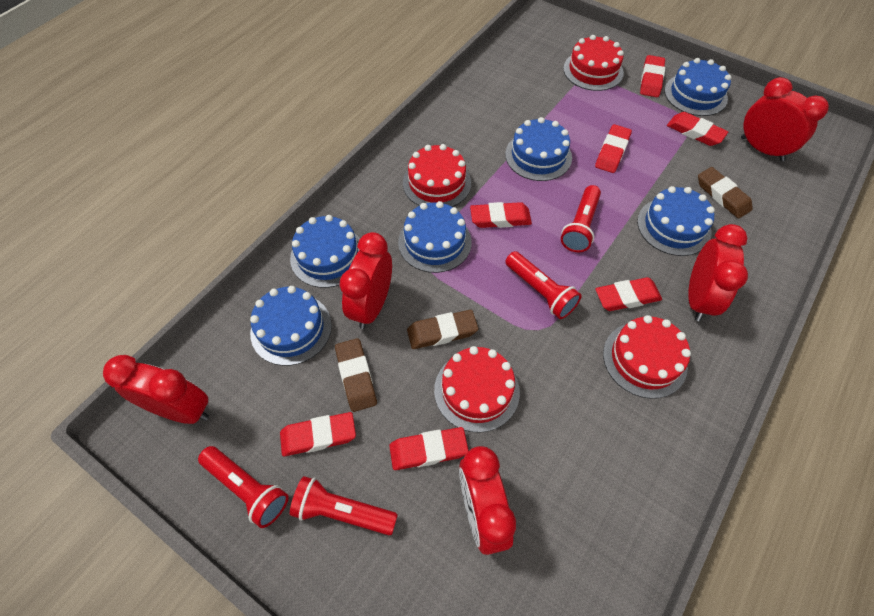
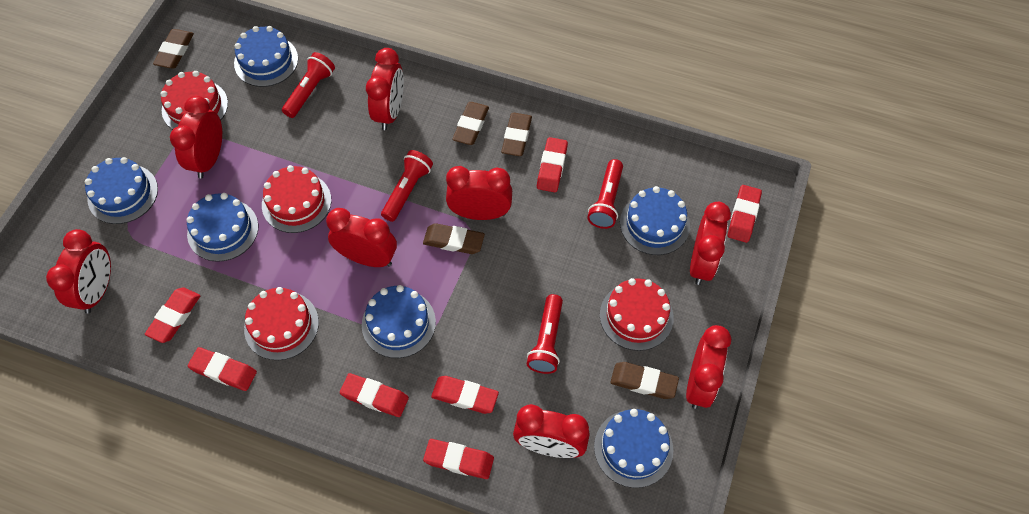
brown eraser: [335,338,377,412] [407,310,478,349] [698,167,753,219] = 3 -> [153,29,194,68] [423,223,485,254] [452,102,489,145] [501,113,532,156] [611,362,679,399] = 5
red clock: [103,355,209,424] [340,232,392,329] [459,446,516,555] [688,224,748,321] [741,77,829,161] = 5 -> [46,229,111,314] [170,96,222,179] [326,208,397,267] [366,48,404,130] [446,166,512,220] [513,404,590,458] [686,325,731,409] [690,202,731,285] = 8

